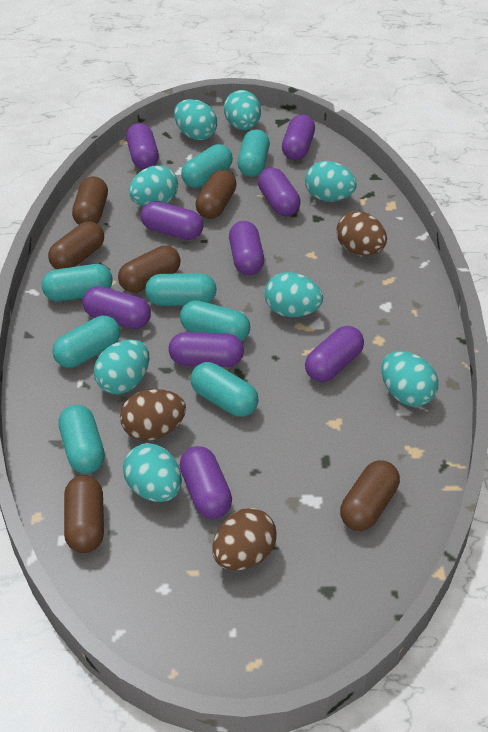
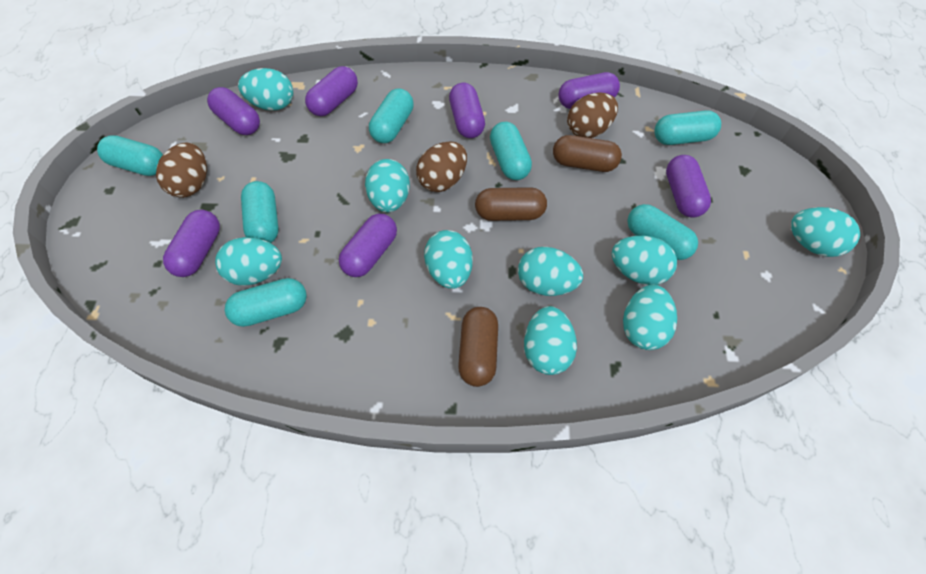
brown capsule: [48,221,104,269] [64,475,104,553] [72,176,108,225] [118,246,181,293] [195,170,237,219] [340,460,400,531] = 6 -> [458,307,498,387] [475,187,547,221] [553,135,622,172] = 3
purple capsule: [83,286,151,329] [126,123,159,170] [141,201,203,240] [169,332,244,367] [179,446,232,519] [229,221,264,275] [258,168,301,217] [282,114,315,160] [305,326,364,382] = 9 -> [163,210,220,277] [207,87,260,135] [305,66,358,116] [339,214,397,277] [449,83,485,138] [558,72,620,109] [666,155,711,218] = 7
turquoise capsule: [42,264,113,301] [52,316,120,368] [58,405,105,474] [145,273,217,306] [180,300,250,341] [181,144,233,188] [190,362,259,417] [238,129,270,177] = 8 -> [97,135,163,176] [225,278,307,327] [241,181,279,243] [369,88,414,143] [490,122,532,180] [627,204,698,260] [654,110,721,145] = 7
turquoise egg: [94,339,149,394] [123,443,182,502] [129,165,178,206] [174,99,217,140] [224,90,261,130] [264,272,323,317] [305,161,357,202] [381,351,438,407] = 8 -> [215,237,282,286] [238,68,293,111] [365,159,410,213] [424,230,473,289] [518,247,583,296] [524,306,577,375] [612,236,677,285] [623,285,677,350] [791,207,860,257] = 9

